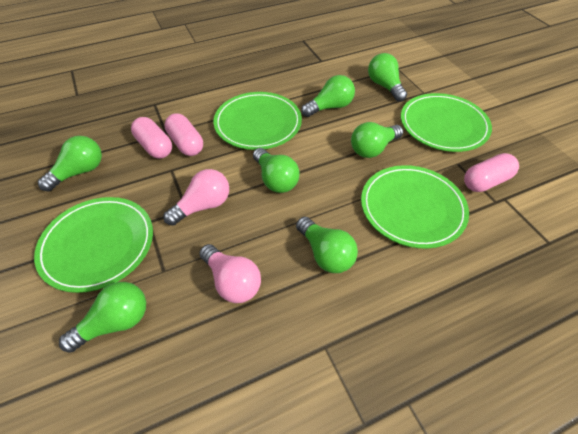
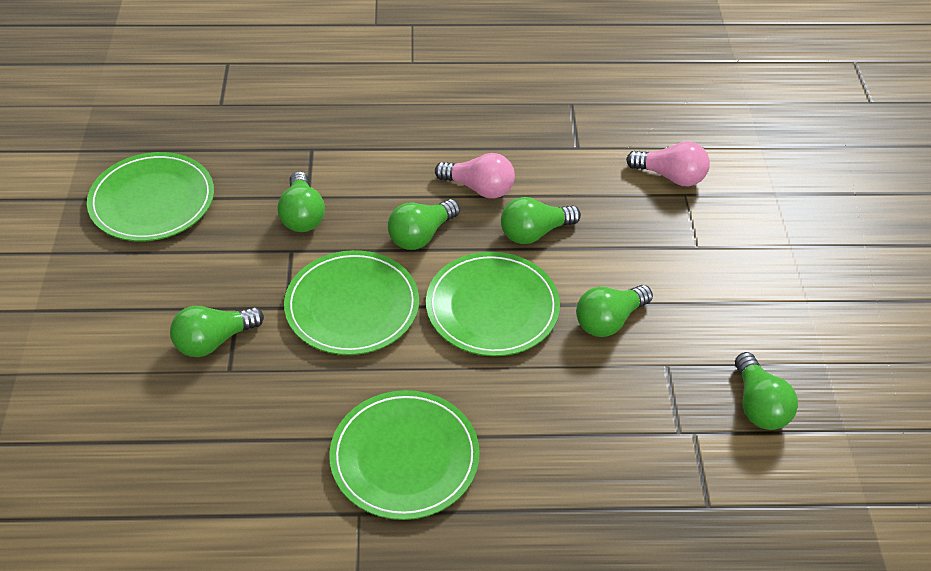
green light bulb: [38,136,102,191] [59,282,146,353] [253,148,300,193] [296,217,358,273] [301,75,355,117] [351,122,403,158] [368,53,407,102] = 7 -> [170,306,264,357] [278,171,325,232] [388,199,460,250] [501,197,581,244] [576,285,653,337] [735,352,798,430] = 6
pink capsule: [131,117,172,159] [165,113,203,156] [464,153,519,192] = 3 -> none = 0

